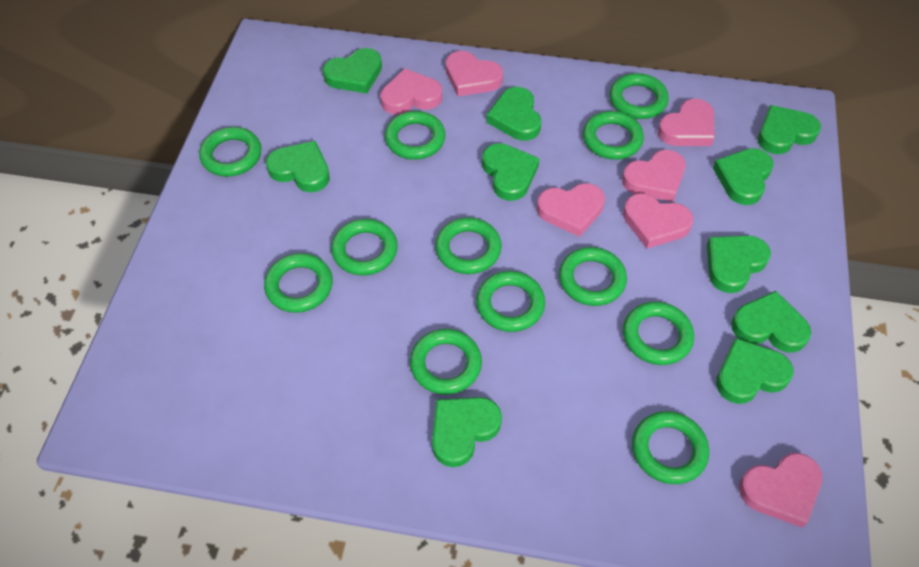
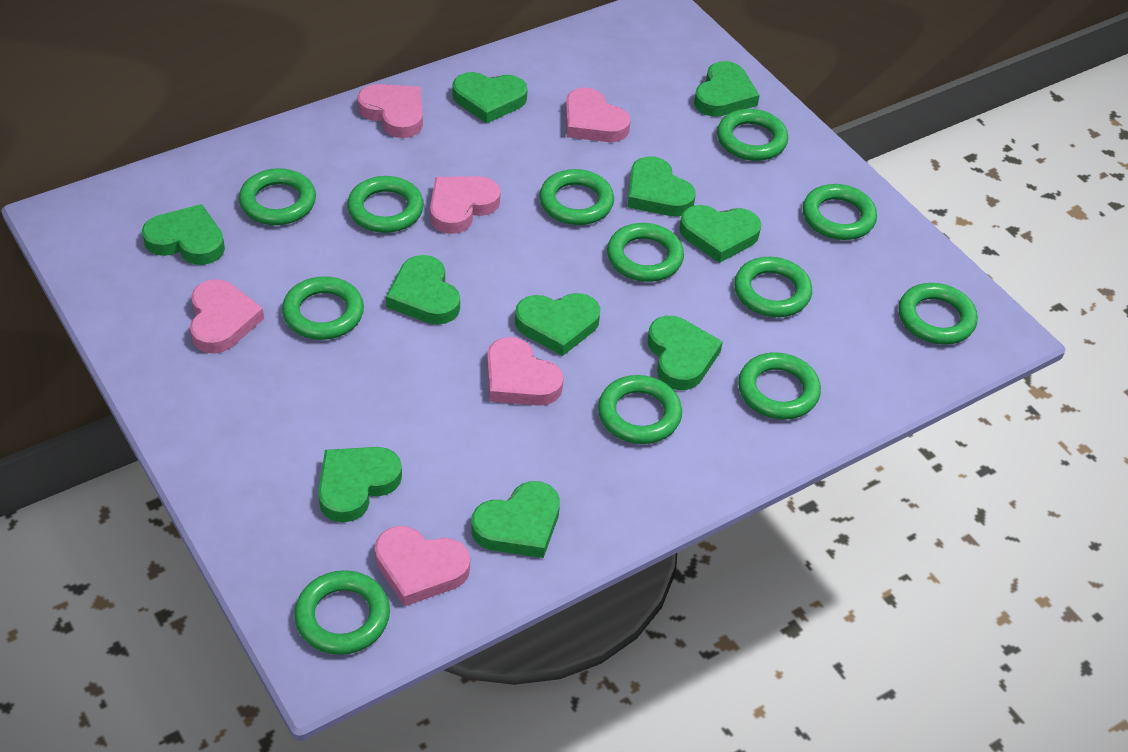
pink heart: [380,68,442,115] [445,51,503,96] [537,183,605,237] [622,150,686,202] [623,193,693,248] [658,99,714,146] [739,453,823,528] = 7 -> [190,279,264,354] [357,84,423,138] [374,526,470,606] [430,176,501,234] [487,337,564,406] [566,87,631,142] = 6

